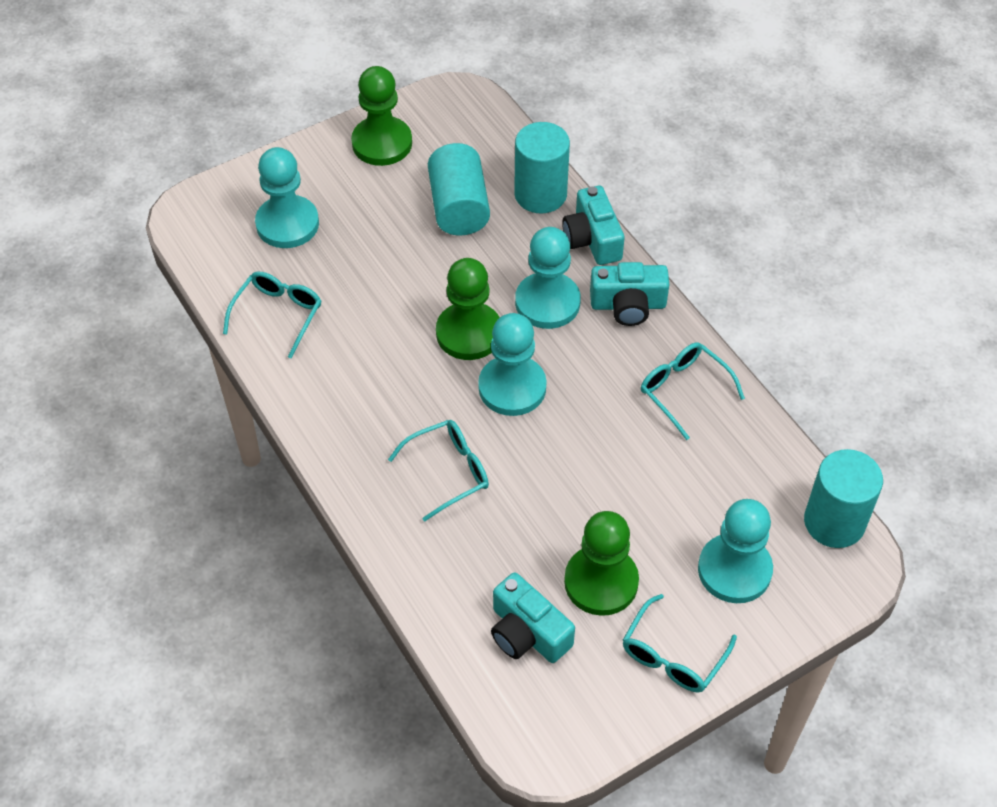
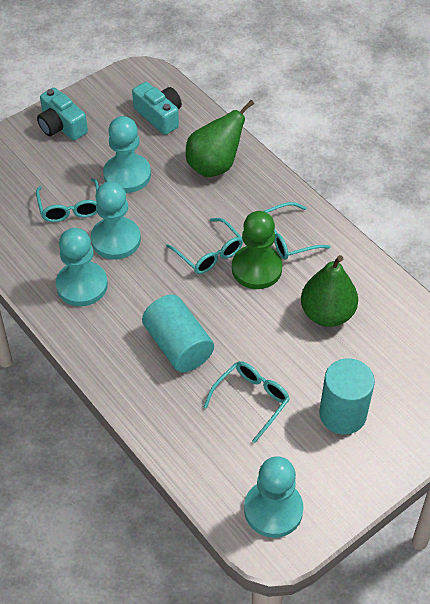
green pawn: [351,66,412,166] [436,258,500,360] [564,511,639,616] = 3 -> [232,211,283,289] = 1
green pear: none = 0 -> [186,100,254,177] [301,255,358,327] = 2
turquoise camera: [491,572,575,663] [562,186,625,265] [590,262,669,326] = 3 -> [37,88,88,140] [132,82,182,135] = 2
turquoise cylinder: [428,143,490,236] [514,122,570,213] [804,449,883,548] = 3 -> [142,295,214,372] [319,358,375,435] = 2

